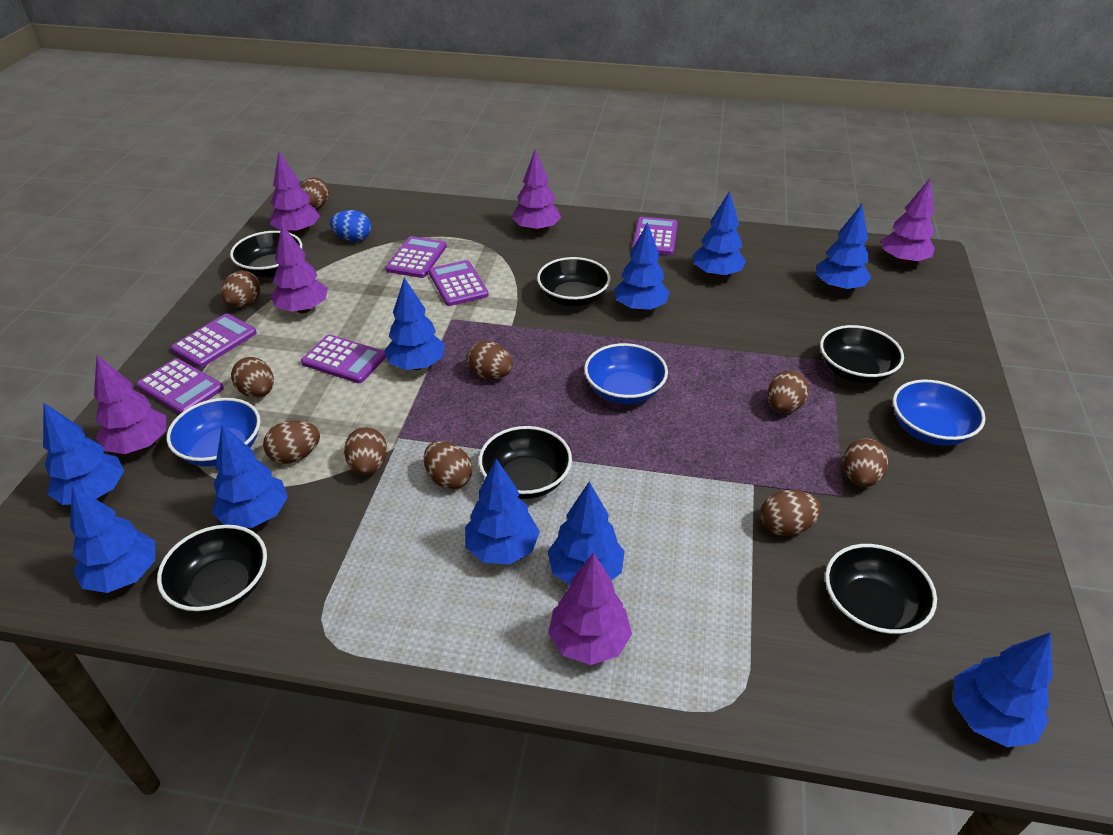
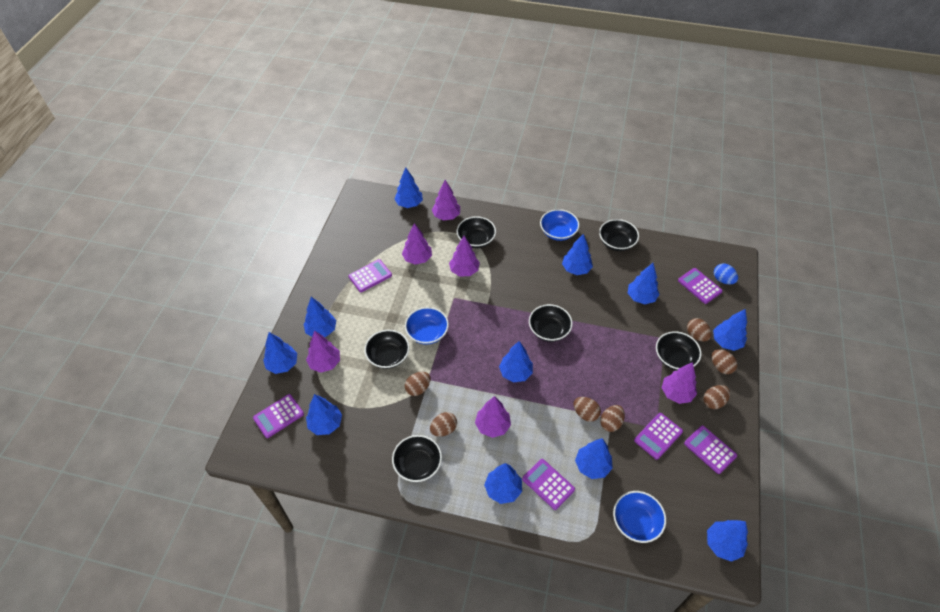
blue tree: [43,403,124,505] [70,485,155,593] [212,425,288,528] [384,277,445,370] [465,459,540,565] [548,482,625,585] [614,222,670,312] [693,191,746,278] [816,204,871,291] [953,632,1053,747] = 10 -> [263,332,297,374] [303,297,336,337] [306,394,342,435] [394,167,423,208] [484,463,522,504] [499,341,533,382] [562,234,593,275] [575,438,613,479] [628,263,660,304] [707,520,748,562] [713,309,747,351] = 11
brown egg: [221,271,260,307] [231,357,274,398] [263,421,320,464] [300,177,329,209] [344,427,387,475] [424,441,472,490] [467,341,513,380] [760,490,821,536] [768,371,809,413] [843,438,888,487] = 10 -> [405,372,431,396] [430,412,457,437] [573,397,601,422] [600,405,625,432] [687,318,712,341] [704,385,730,409] [712,349,737,374] = 7

